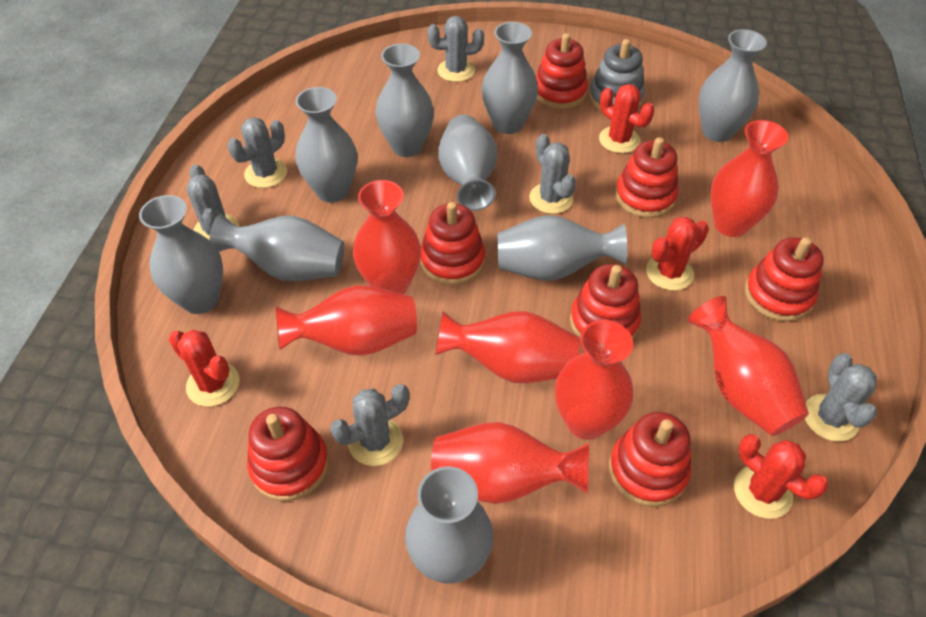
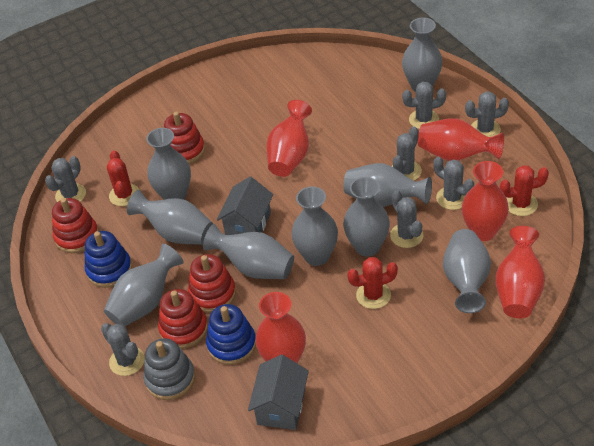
blue stacking toy: none = 0 -> [85,231,132,288] [206,304,256,365] = 2
grey cactus: [187,164,239,240] [228,117,287,188] [330,384,409,466] [427,16,484,82] [529,134,576,214] [805,353,877,442] = 6 -> [45,156,86,202] [101,323,145,376] [390,190,424,248] [392,126,422,181] [402,82,446,129] [433,157,474,210] [465,91,509,137] = 7
grey house: none = 0 -> [217,177,273,235] [248,355,309,430] = 2
red cactus: [169,330,239,406] [599,84,654,153] [646,217,709,291] [734,434,828,519] = 4 -> [107,151,139,206] [347,257,398,309] [500,165,549,216] = 3
red stacking toy: [247,407,329,501] [420,202,485,285] [536,33,588,109] [570,264,641,339] [609,412,691,507] [615,137,679,218] [745,237,824,322] = 7 -> [52,198,98,253] [158,289,208,349] [164,111,205,164] [188,254,236,313] = 4
red vase: [276,285,417,356] [353,180,421,294] [431,422,589,504] [435,311,580,383] [555,320,633,440] [688,296,809,436] [711,120,788,237] = 7 -> [255,292,306,363] [266,100,312,177] [418,118,504,161] [462,161,509,241] [496,226,545,318] = 5

